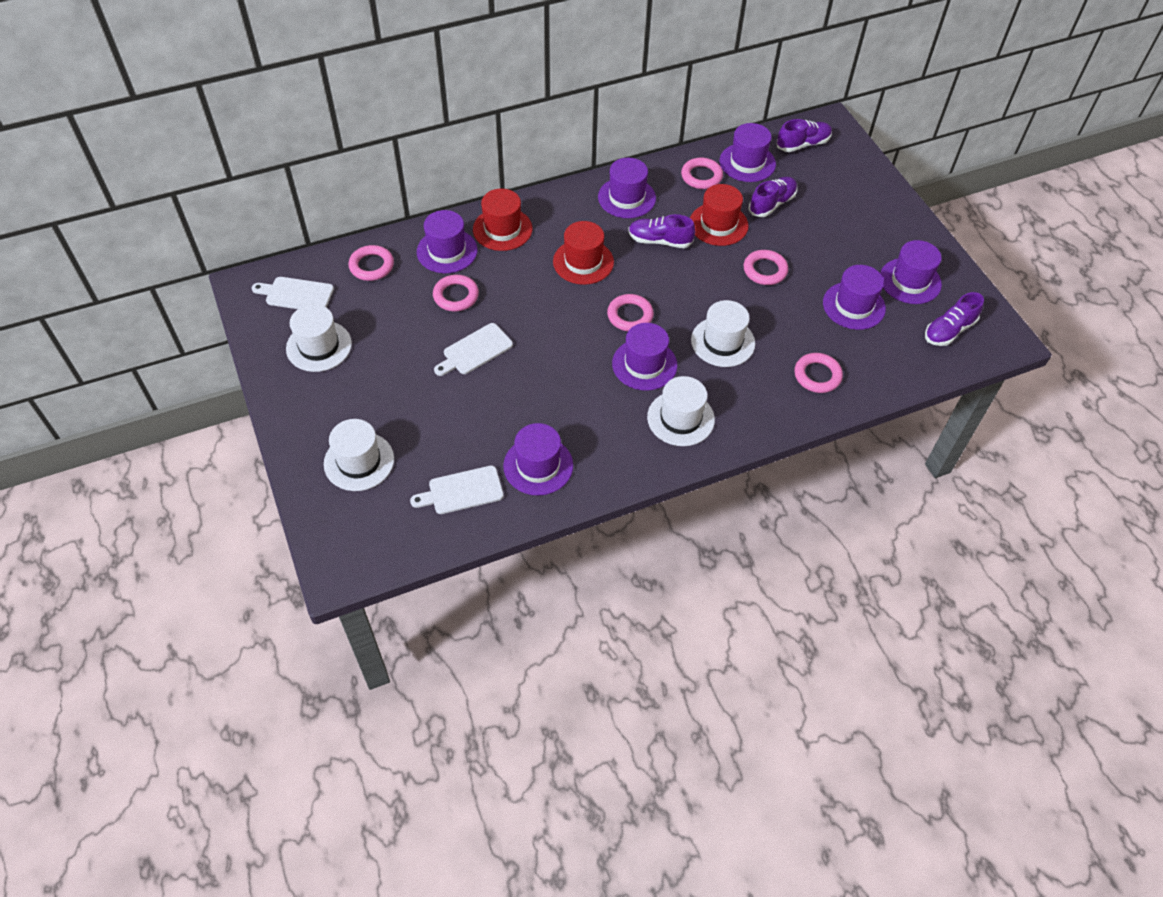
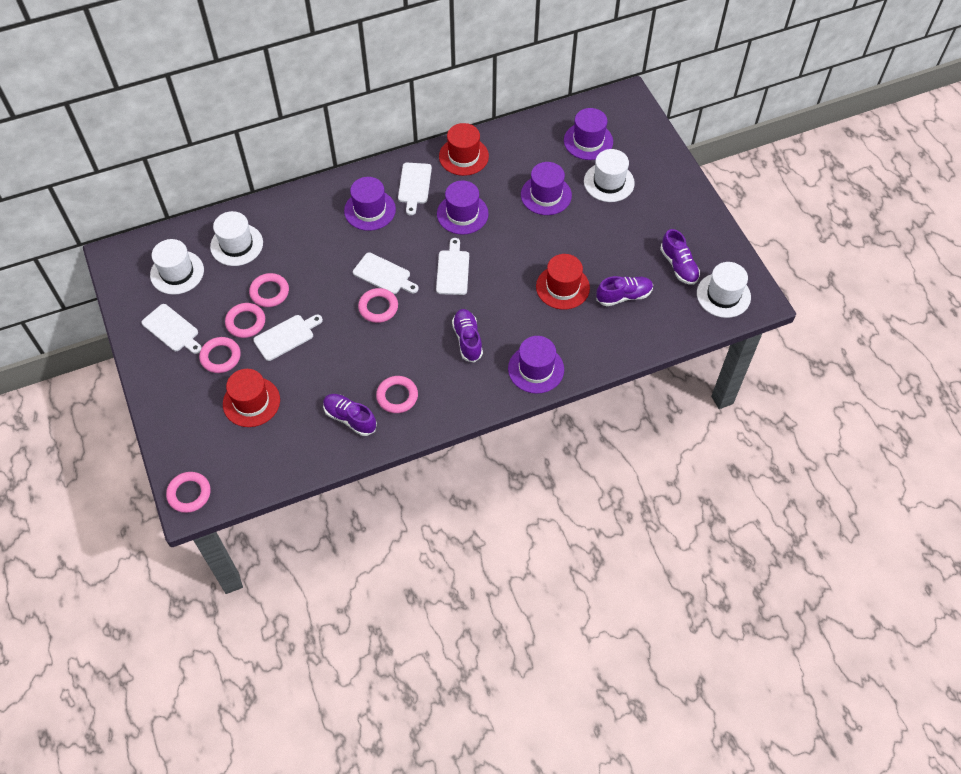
purple hat: [417,210,477,273] [503,423,573,496] [598,158,656,218] [612,323,677,391] [720,123,776,182] [823,265,886,330] [880,240,942,304] = 7 -> [344,177,396,231] [437,180,488,235] [508,336,564,394] [521,162,572,215] [564,108,613,160] = 5
white cutting board: [252,277,334,309] [410,466,504,514] [434,323,513,376] = 3 -> [142,304,202,354] [253,315,323,361] [353,253,419,294] [398,163,432,215] [436,238,469,295] = 5

